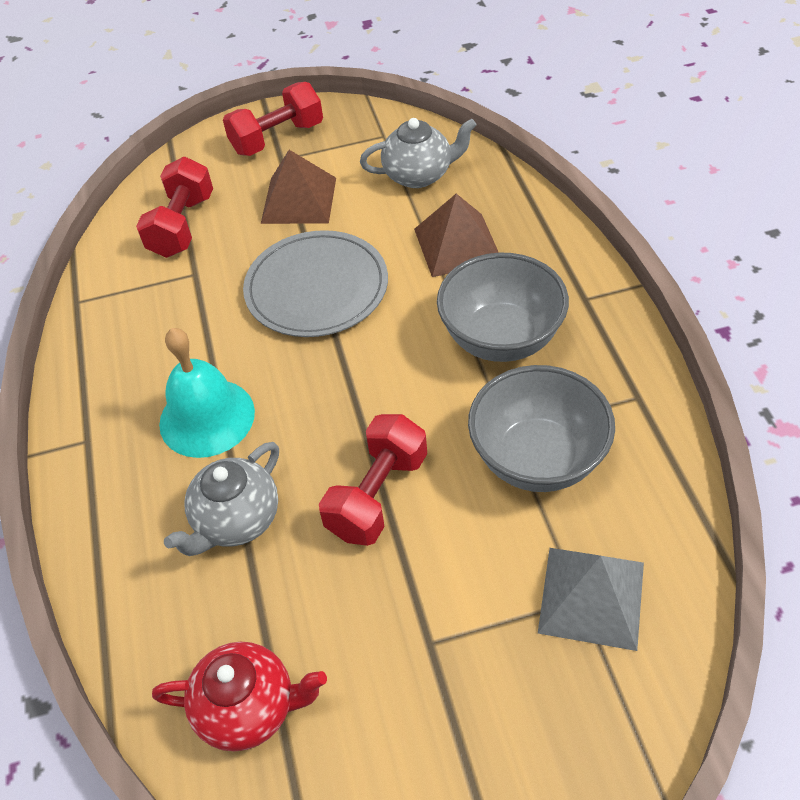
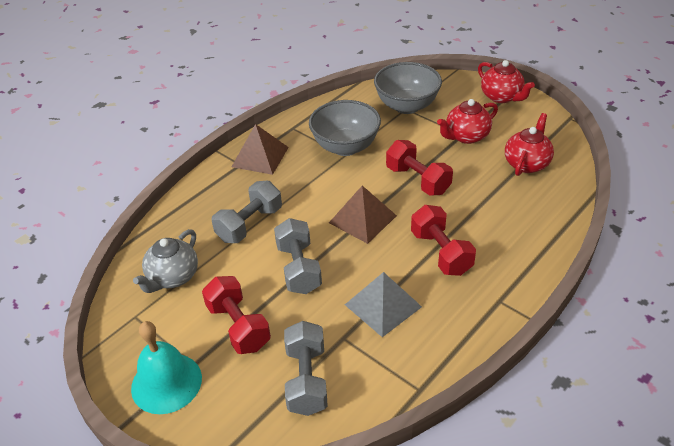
grey dumbbell: none = 0 -> [212,181,282,243] [274,218,322,294] [284,321,328,416] = 3
grey plate: [243,230,388,337] = 1 -> none = 0
grey teapot: [164,442,279,556] [360,118,477,188] = 2 -> [133,229,198,293] = 1
red teapot: [152,642,327,751] = 1 -> [437,99,498,144] [478,60,535,103] [505,113,554,176] = 3

